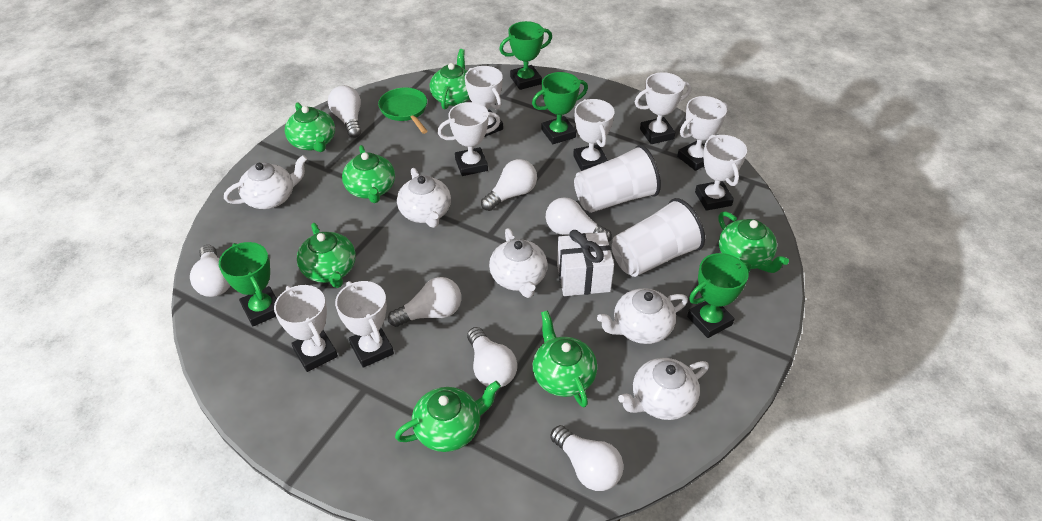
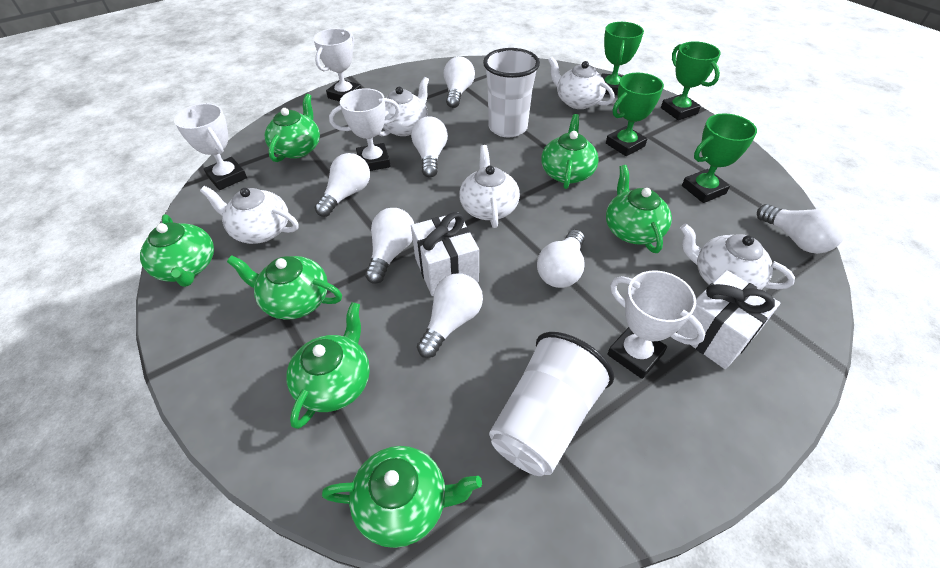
green pan: [378,87,428,134] = 1 -> none = 0
white gift: [557,230,614,296] = 1 -> [411,212,479,296] [676,270,780,369] = 2
white trophy: [274,285,338,372] [335,281,394,368] [438,102,501,176] [465,66,503,137] [573,99,615,171] [635,72,691,144] [677,96,728,171] [695,134,747,211] = 8 -> [174,103,247,190] [313,28,361,102] [329,88,400,171] [607,271,705,379] = 4

